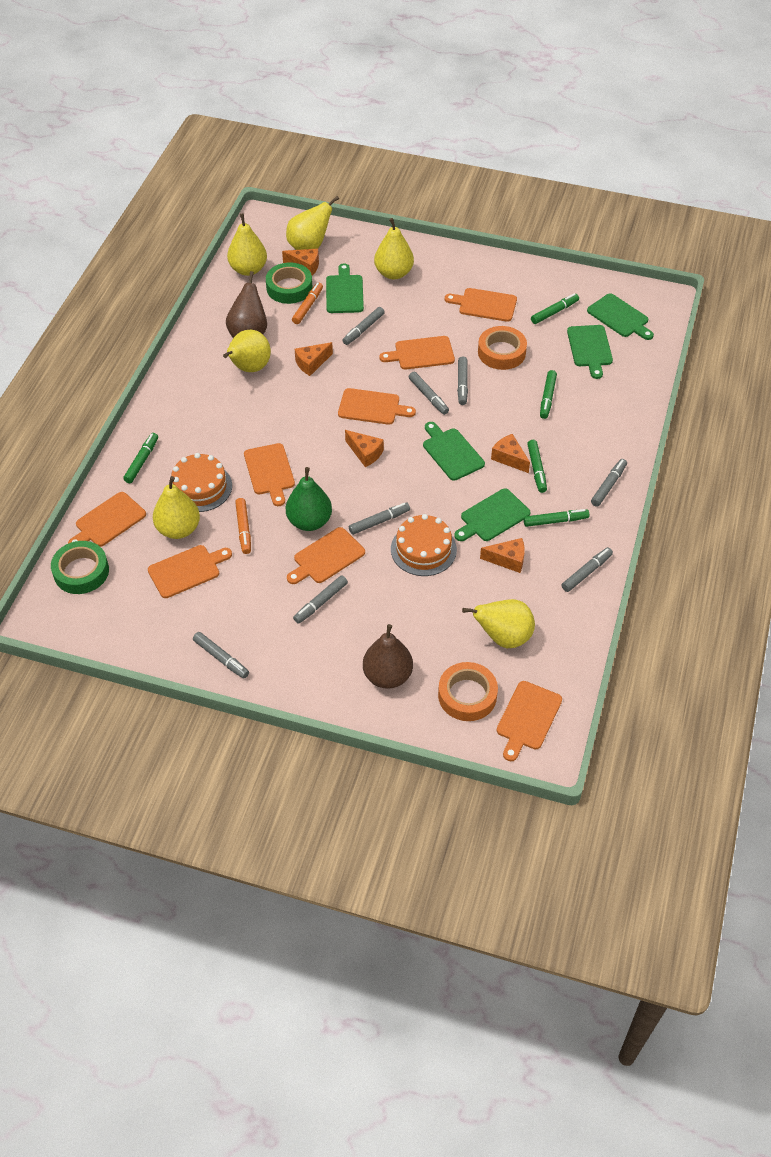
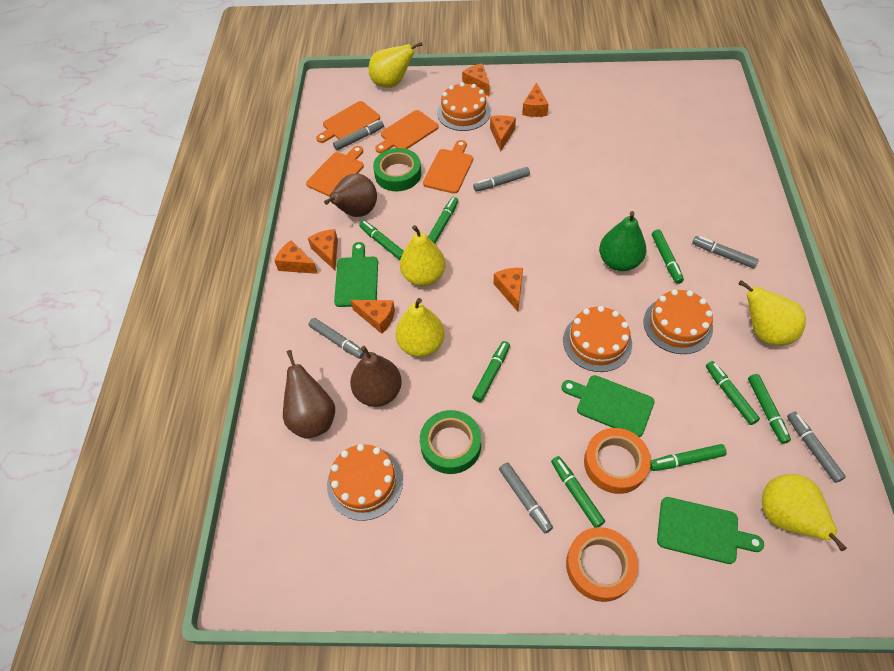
brown pear: [226,271,267,338] [363,624,413,689] = 2 -> [283,350,335,439] [324,173,377,217] [350,346,402,407] = 3
green cutting board: [326,263,364,313] [423,422,485,481] [454,488,531,541] [567,325,613,379] [587,293,654,340] = 5 -> [334,242,378,307] [561,375,655,437] [657,497,764,564] = 3
green marker: [123,433,158,483] [524,509,590,527] [527,440,547,493] [531,293,579,324] [540,370,557,419] = 5 -> [359,220,404,260] [428,197,458,244] [472,341,510,402] [551,456,605,528] [650,444,727,471] [652,229,684,284] [706,361,760,425] [748,374,791,444] = 8
grey marker: [193,632,249,679] [293,575,348,624] [342,307,385,345] [349,502,410,535] [409,372,449,415] [457,357,468,405] [562,547,613,592] [591,459,627,507] = 8 -> [309,318,365,359] [333,120,384,150] [473,167,530,192] [499,463,553,533] [692,236,759,268] [787,411,846,483] = 6
orange cake: [171,453,232,512] [391,514,457,576] = 2 -> [327,444,403,521] [437,82,491,131] [563,306,632,372] [644,289,713,354] = 4
orange cheese: [282,249,319,276] [295,342,333,376] [345,430,384,467] [480,538,525,573] [491,434,530,473] = 5 -> [274,240,318,274] [308,229,338,270] [350,300,395,334] [462,63,490,96] [490,115,516,152] [494,268,523,312] [522,82,548,117] = 7
orange cutting board: [68,492,146,547] [148,545,232,598] [244,443,295,506] [287,527,365,584] [338,388,416,425] [380,336,455,369] [445,288,517,322] [497,681,562,761] = 8 -> [306,146,364,197] [316,101,380,143] [375,110,439,153] [423,140,473,194] = 4
orange marker: [235,498,251,554] [292,282,323,324] = 2 -> none = 0
yellow pear: [153,476,200,539] [223,330,271,372] [227,213,267,276] [286,196,339,250] [374,218,414,279] [462,599,535,648] = 6 -> [368,42,423,88] [396,298,445,357] [400,225,446,286] [738,280,806,346] [762,474,847,551] = 5

